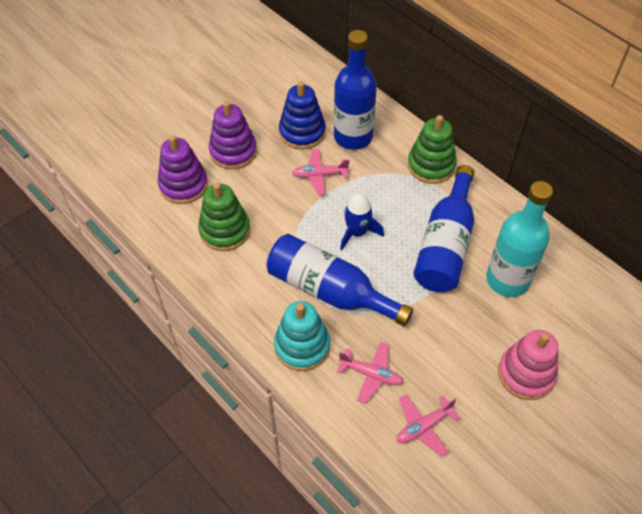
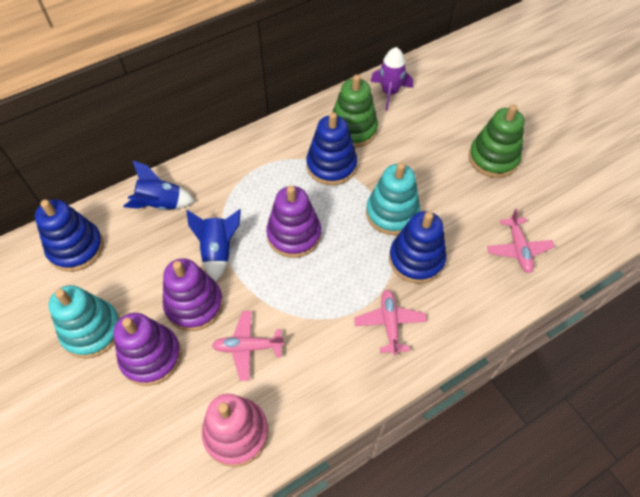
blue bottle: [266,234,413,326] [334,30,377,150] [413,165,475,292] = 3 -> none = 0
blue rocket: [340,193,384,250] = 1 -> [123,161,195,210] [186,209,241,282] = 2
blue stacking toy: [279,81,326,150] = 1 -> [35,199,104,272] [306,112,357,185] [389,211,446,284] = 3
purple rocket: none = 0 -> [370,47,413,111] = 1
purple stacking toy: [158,135,208,204] [209,101,257,169] = 2 -> [114,313,182,386] [163,258,223,331] [266,186,321,258] = 3
turquoise bottle: [486,181,553,297] = 1 -> none = 0
turquoise stacking toy: [274,301,330,371] = 1 -> [48,285,120,358] [366,162,420,235] = 2

